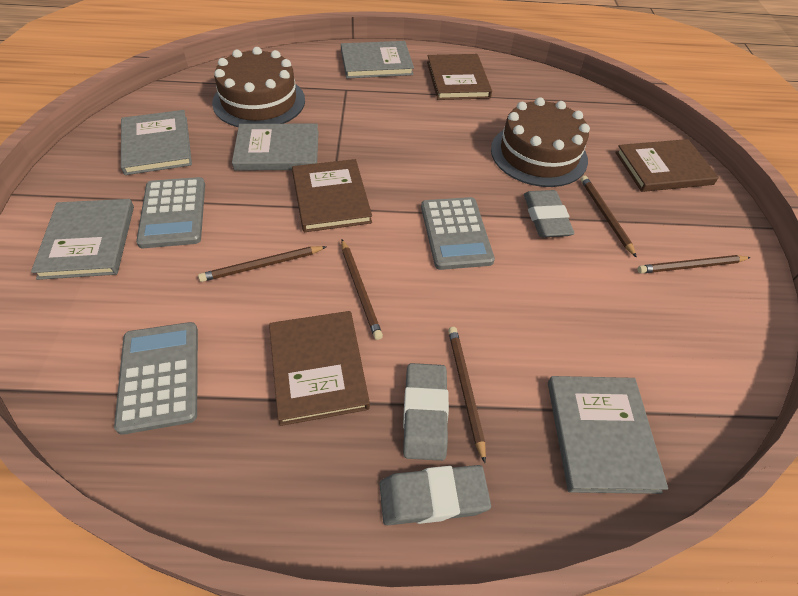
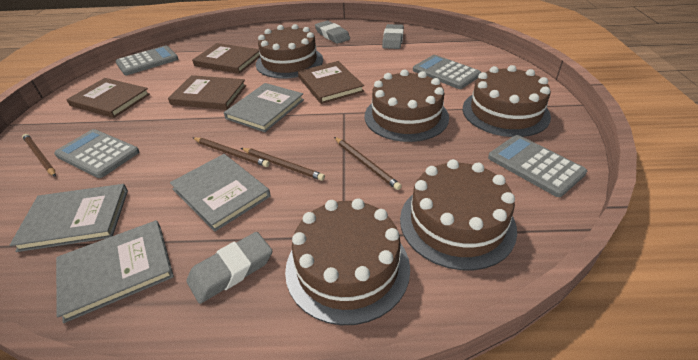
brown cake: [212,47,305,127] [491,97,590,187] = 2 -> [256,24,323,78] [285,198,410,325] [364,69,449,142] [400,159,517,270] [463,65,551,137] = 5
brown pencil: [198,246,327,282] [341,239,383,340] [448,327,486,463] [581,176,637,258] [637,255,751,274] = 5 -> [22,134,56,177] [193,137,270,167] [241,148,325,181] [334,137,402,190] = 4
grey book: [31,199,134,280] [121,110,192,175] [232,124,318,171] [341,41,414,78] [548,376,668,494] = 5 -> [10,184,128,252] [56,220,174,323] [170,154,271,232] [224,83,304,132] = 4
grey calculator: [114,322,198,435] [136,177,205,248] [421,197,495,270] = 3 -> [54,129,139,178] [115,46,178,75] [413,55,481,89] [488,135,587,197] = 4

